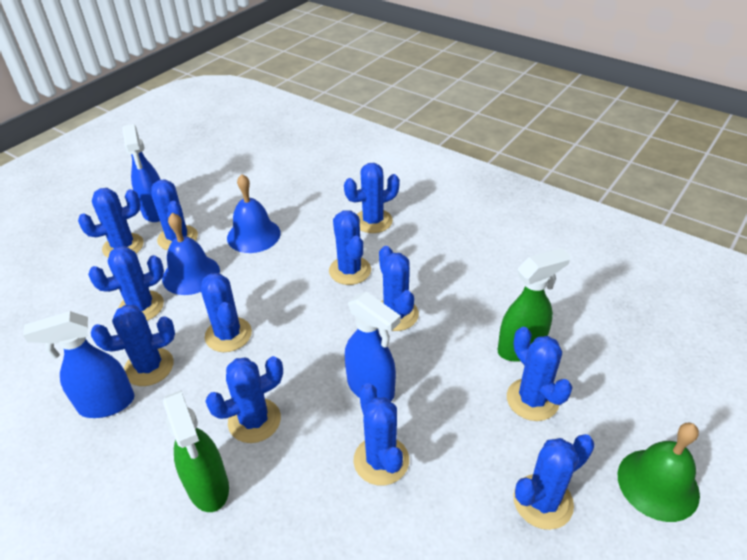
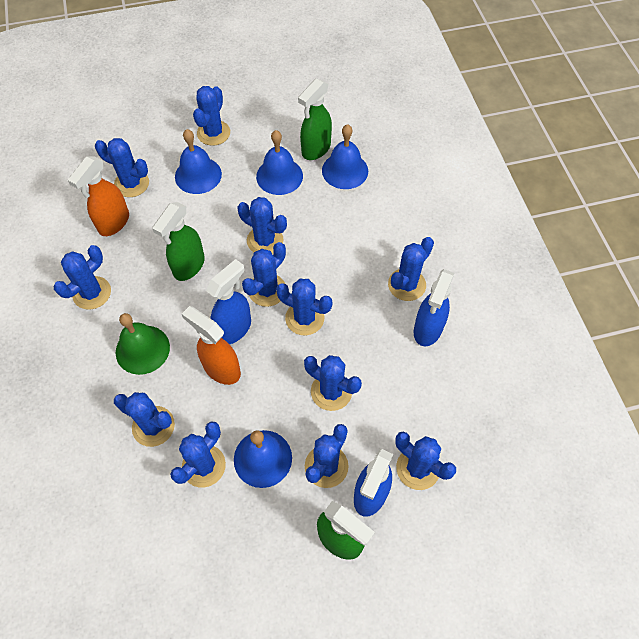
blue bell: [162,213,220,295] [227,174,281,253] = 2 -> [175,129,222,194] [234,430,292,488] [256,130,303,195] [322,124,368,189] = 4
green spray bottle: [163,390,229,512] [498,248,571,362] = 2 -> [152,202,205,281] [298,78,332,160] [317,501,375,560] = 3
orange spray bottle: none = 0 -> [68,156,129,236] [182,306,241,385] = 2

